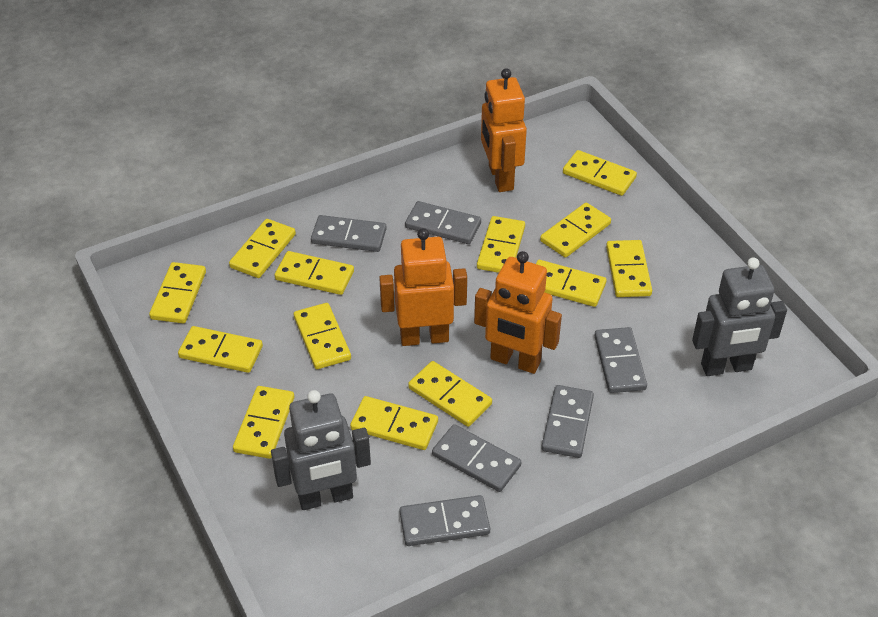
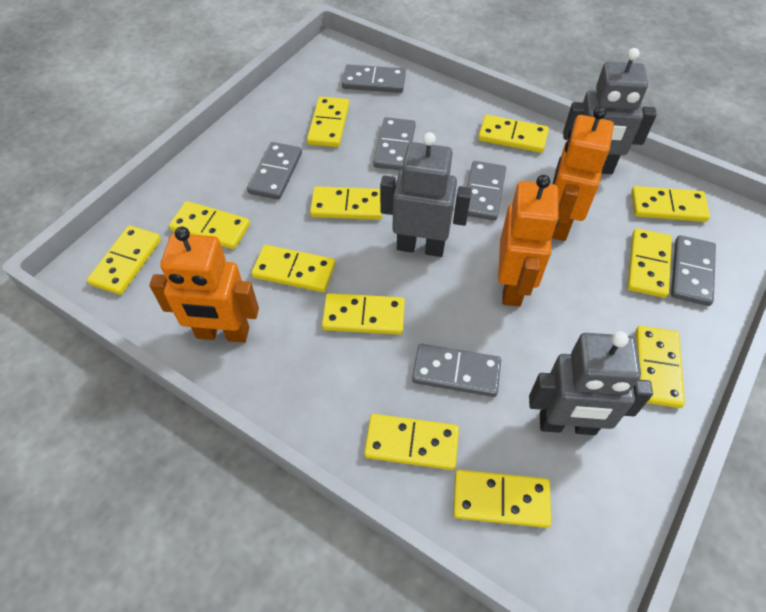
grey robot: [271,390,371,510] [692,258,787,376] = 2 -> [380,132,472,257] [529,331,653,435] [563,48,657,174] = 3
yellow domino: [149,262,206,323] [178,326,263,373] [229,219,296,278] [233,386,294,459] [275,251,354,295] [294,303,351,369] [350,396,438,450] [408,361,492,427] [477,216,525,273] [536,260,606,307] [540,203,611,258] [563,150,637,196] [606,240,652,297] = 13 -> [87,225,161,295] [169,201,250,249] [252,245,335,292] [307,97,349,147] [310,186,382,220] [322,293,405,335] [364,414,459,470] [453,470,551,528] [478,115,549,153] [627,228,672,298] [631,186,710,222] [635,326,685,408] = 12

